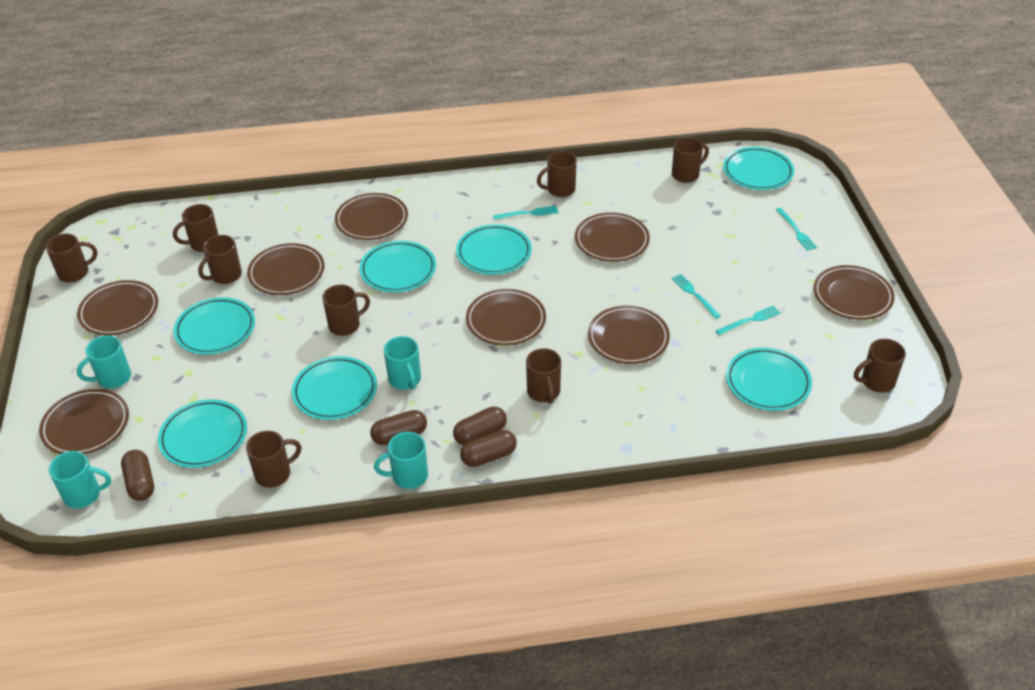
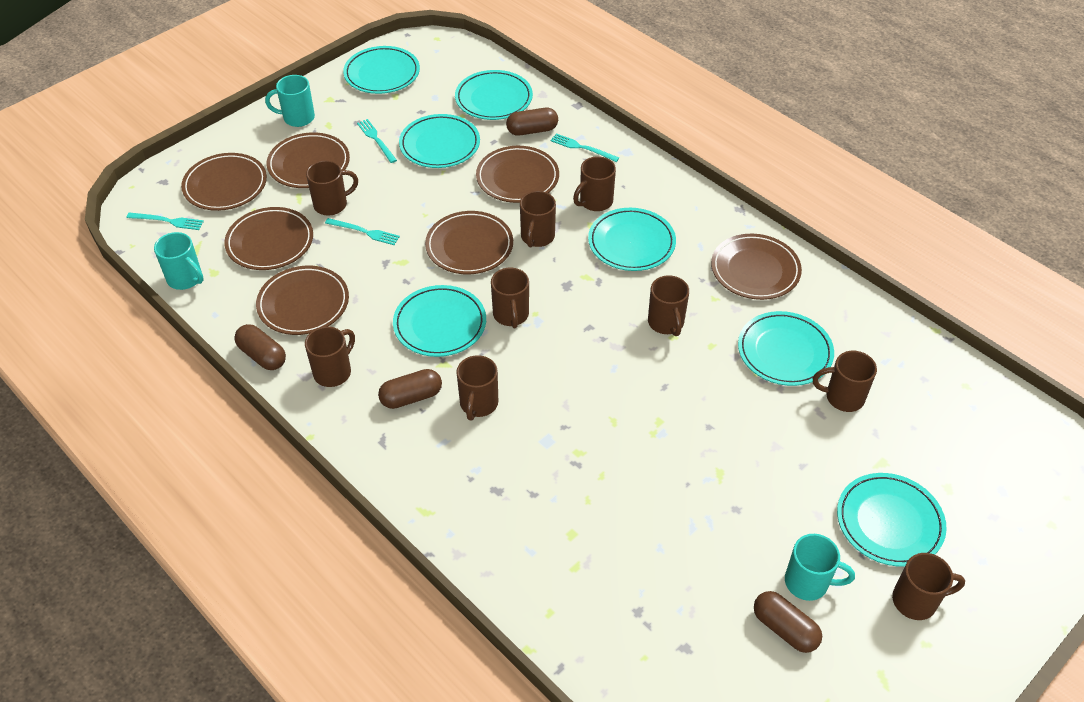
brown plate: [39,389,129,455] [77,280,158,336] [247,243,324,295] [335,193,408,240] [466,289,546,346] [575,212,650,262] [588,306,670,364] [813,265,895,320] = 8 -> [181,153,267,211] [224,207,313,270] [256,266,349,335] [267,132,350,188] [425,211,513,274] [476,146,559,203] [711,234,802,300] = 7
turquoise mug: [49,451,111,509] [77,335,131,388] [374,432,428,489] [384,336,421,390] = 4 -> [154,232,204,290] [265,75,315,127] [785,534,855,601] = 3

